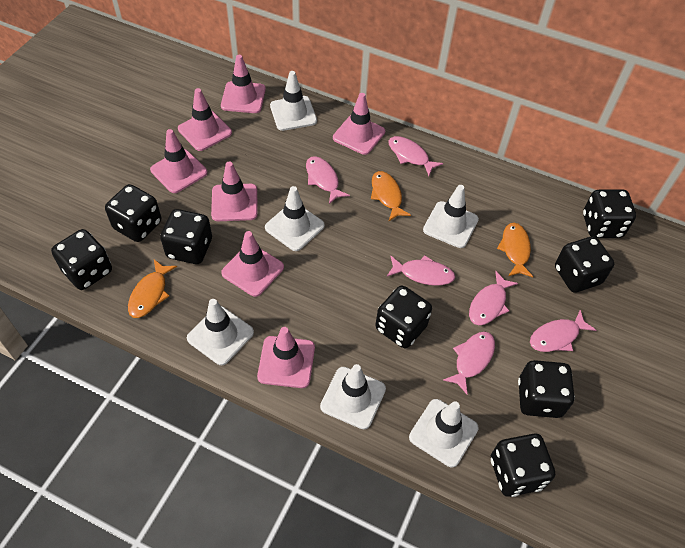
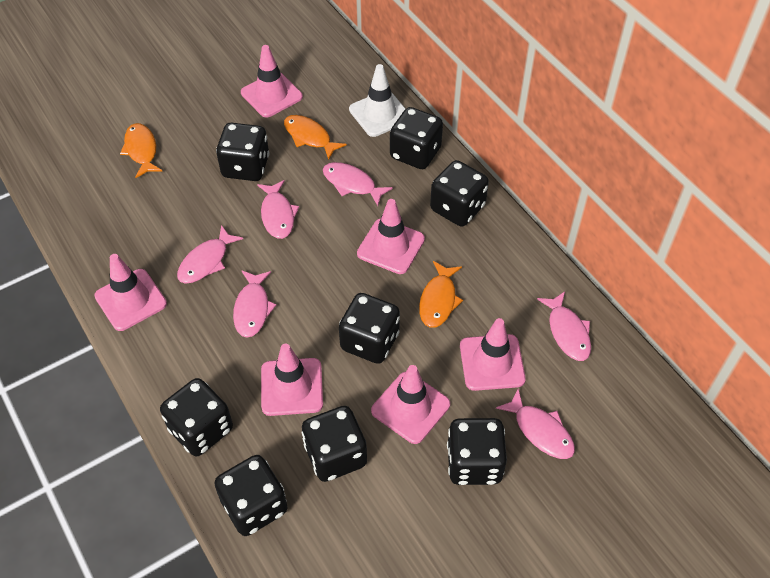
pink traffic cone: [150,129,208,193] [178,88,232,151] [211,161,258,221] [221,55,266,113] [221,231,284,297] [257,327,315,388] [333,93,385,155] = 7 -> [94,254,167,331] [241,45,303,117] [261,344,323,416] [357,199,425,274] [371,365,450,444] [460,318,526,391] = 6
white traffic cone: [187,299,254,365] [265,186,325,251] [270,71,317,131] [320,364,386,430] [409,399,479,467] [423,185,479,248] = 6 -> [349,64,406,137] = 1

